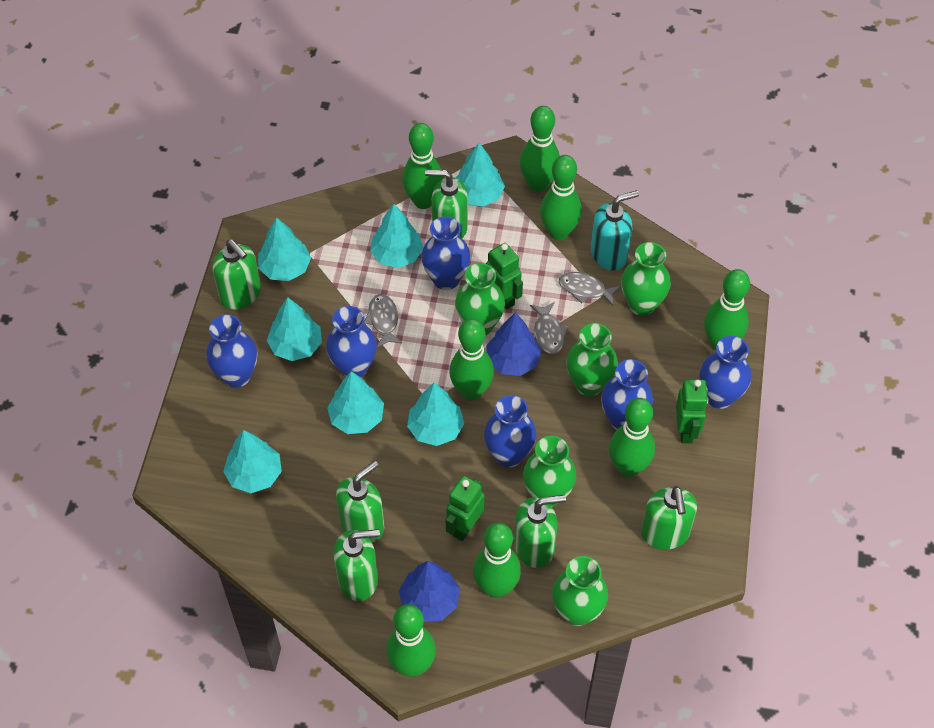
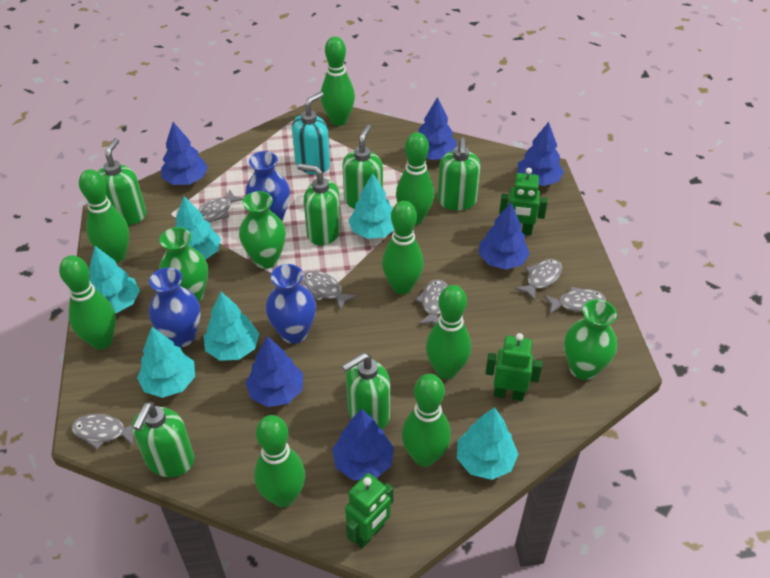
blue tree: [399,561,460,622] [486,313,542,376] = 2 -> [161,122,208,185] [246,336,303,407] [332,409,394,480] [419,97,457,160] [478,203,530,270] [517,122,564,186] = 6
blue vase: [206,315,257,388] [326,306,377,377] [421,216,470,290] [484,395,536,468] [601,359,653,430] [700,336,751,409] = 6 -> [149,267,201,347] [245,151,290,221] [266,264,316,344] = 3
green vase: [455,263,505,336] [523,436,577,507] [552,556,608,626] [567,323,618,396] [621,242,671,316] = 5 -> [159,227,208,302] [239,191,286,269] [564,299,617,380] = 3
grey fish: [364,294,402,347] [530,302,569,355] [559,272,621,306] = 3 -> [71,414,133,449] [198,189,244,223] [303,270,357,311] [415,279,448,325] [515,259,562,301] [544,286,606,314] = 6
turquoise tree: [223,430,282,493] [258,217,311,281] [267,297,322,361] [327,371,384,434] [370,204,423,268] [407,382,464,446] [456,143,505,207] = 7 -> [89,246,140,314] [137,327,195,398] [175,196,221,260] [203,292,259,361] [348,173,394,239] [457,407,518,480] = 6

